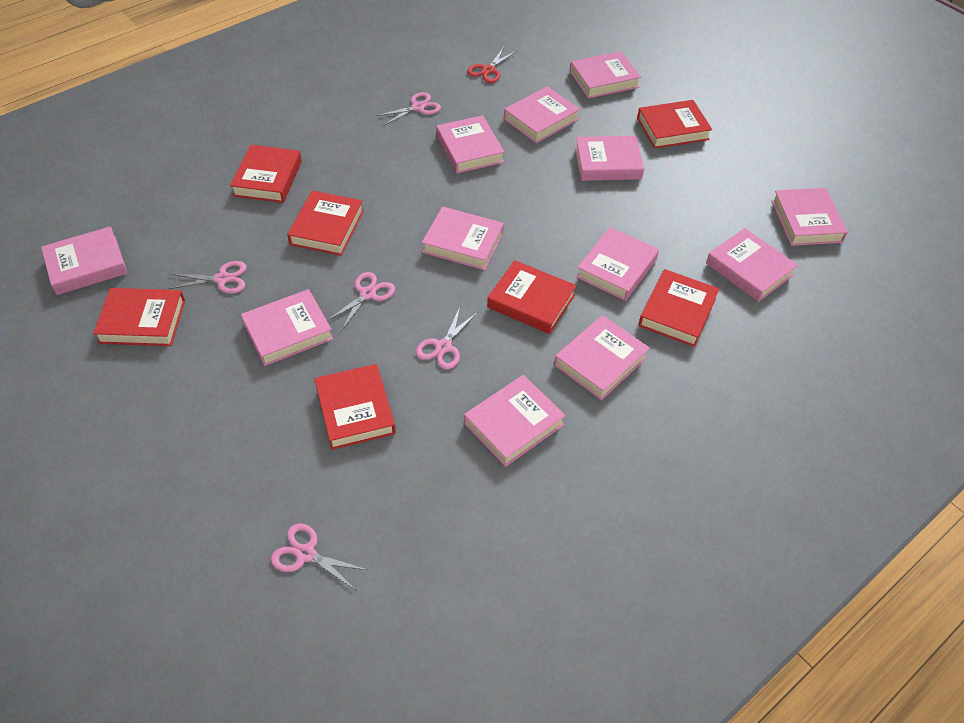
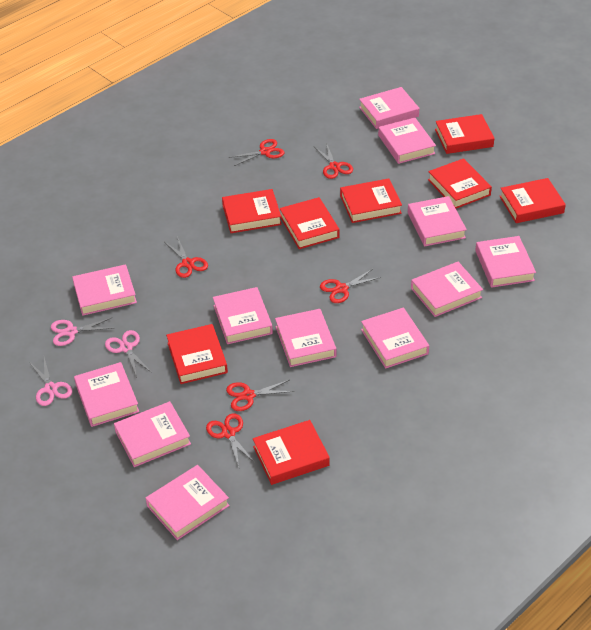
pink scissors: [168,261,246,294] [271,523,368,590] [327,272,395,331] [376,92,441,125] [416,307,478,369] = 5 -> [29,357,72,406] [51,318,113,346] [105,330,152,378] = 3
red book: [93,288,185,346] [230,145,302,203] [287,190,364,256] [315,364,396,450] [487,260,577,334] [637,100,712,149] [638,269,719,347] = 7 -> [166,324,228,384] [222,189,282,233] [253,420,330,485] [280,197,340,249] [340,178,402,223] [428,158,492,208] [435,114,494,154] [499,178,566,223] = 8
red scissors: [467,47,517,83] = 1 -> [165,236,208,278] [206,413,255,467] [226,380,294,411] [228,139,284,166] [315,143,353,179] [320,269,381,303] = 6

